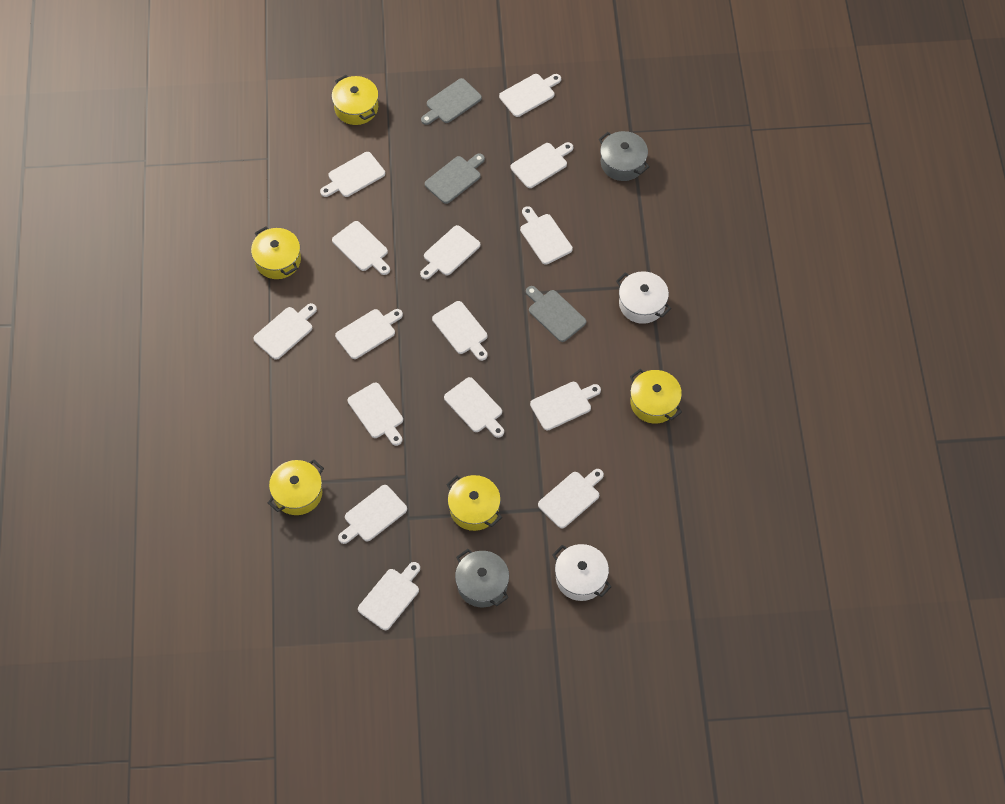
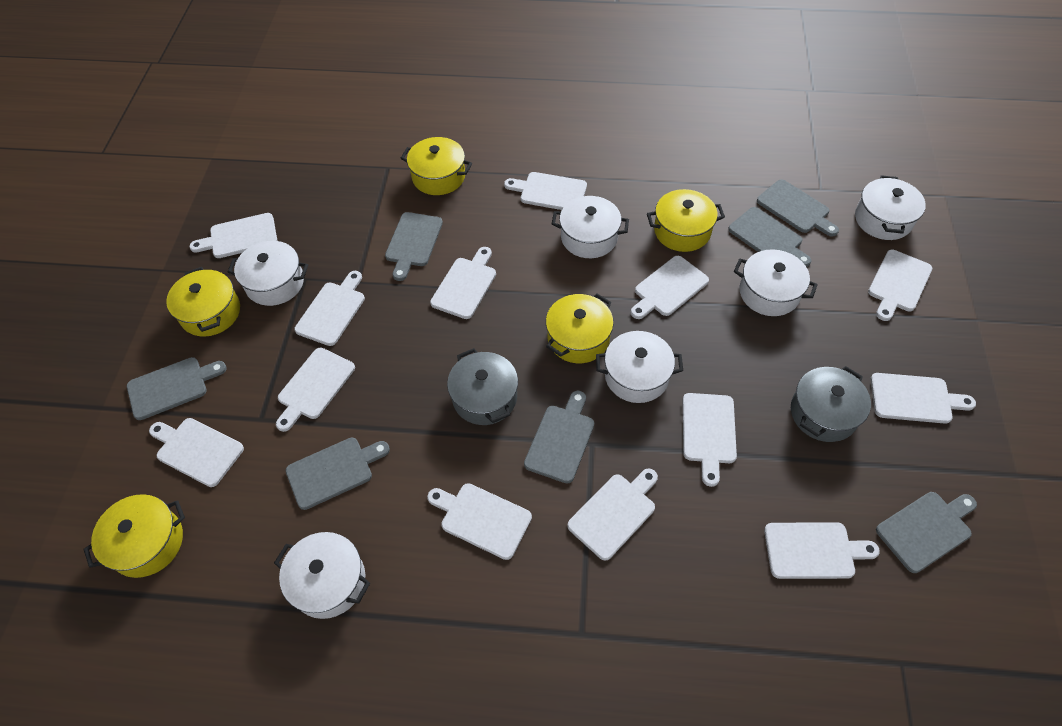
grey cutting board: [421,78,482,125] [425,153,485,204] [526,286,586,342] = 3 -> [127,357,227,420] [286,438,390,510] [385,212,443,281] [524,391,594,484] [728,207,811,267] [757,179,839,237] [876,492,977,573] = 7
white cutting board: [253,303,317,360] [320,152,385,197] [332,221,390,275] [335,309,403,359] [338,485,407,544] [348,383,403,446] [358,562,420,630] [420,225,480,279] [432,301,488,361] [444,377,504,438] [499,74,561,117] [511,142,573,188] [520,206,573,265] [530,382,601,431] [538,469,604,528] = 15 -> [149,418,244,487] [189,213,277,258] [276,348,355,432] [294,271,365,346] [427,483,532,560] [430,247,496,319] [504,172,587,210] [567,468,658,561] [631,256,709,319] [683,393,737,487] [764,522,880,579] [868,250,932,321] [870,373,976,424] = 13
white pot: [552,544,612,601] [616,271,671,324] = 2 -> [227,241,308,306] [274,532,370,619] [552,196,629,258] [596,331,683,403] [734,249,818,316] [855,175,926,240] = 6

